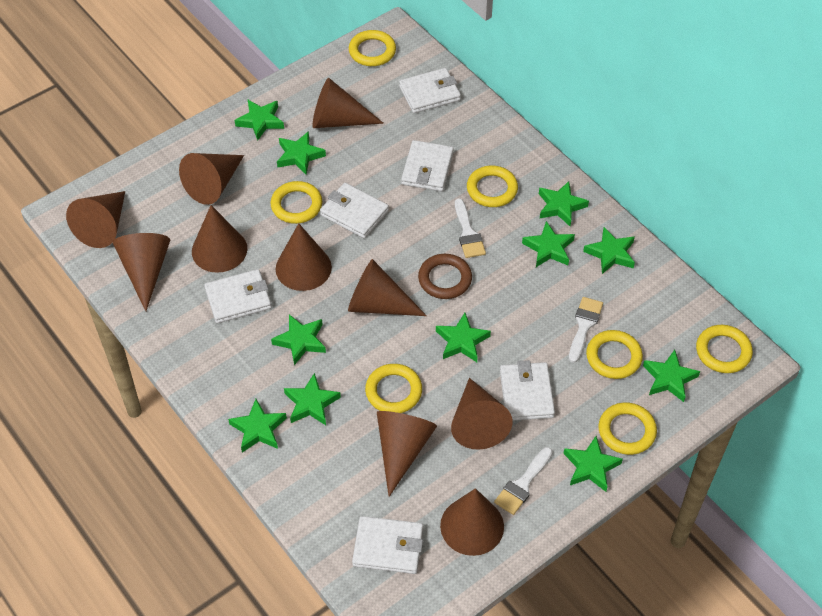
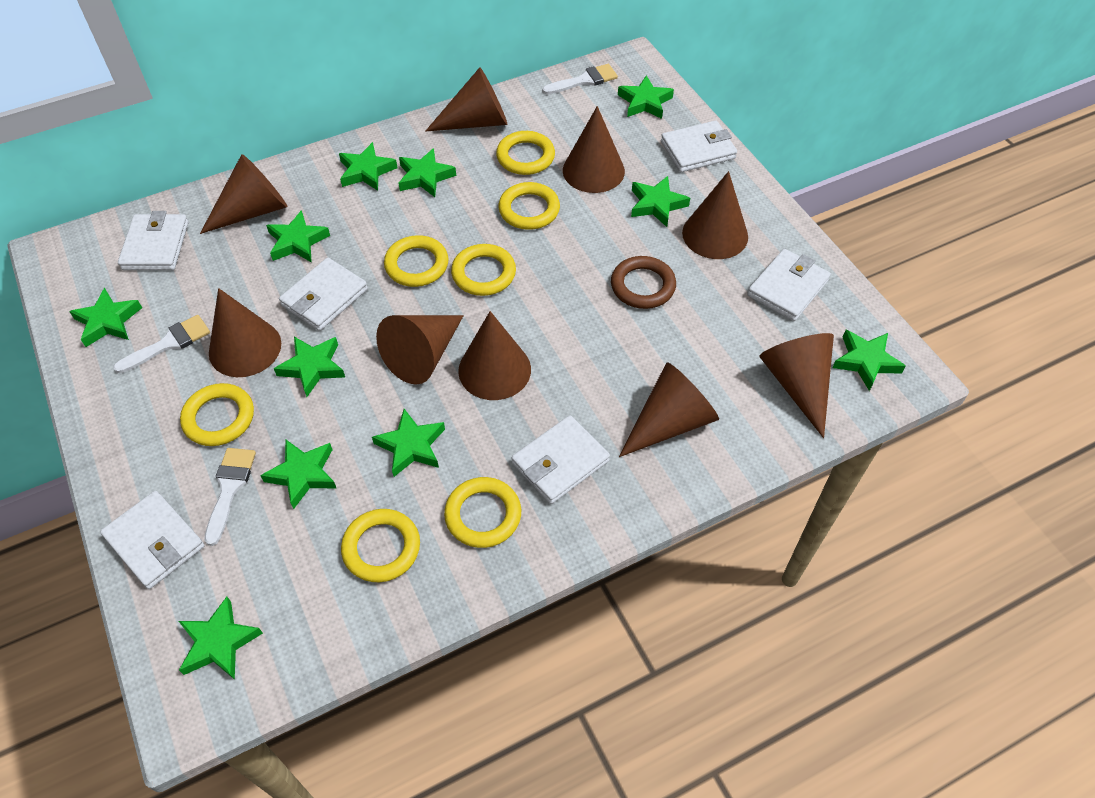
brown cone: [66,191,125,248] [113,233,170,311] [179,153,244,205] [192,205,247,273] [276,223,332,291] [313,78,384,128] [348,259,427,316] [377,411,437,497] [440,488,504,556] [451,378,512,450] = 10 -> [200,154,287,234] [209,288,281,377] [376,315,464,384] [425,67,507,132] [458,311,531,400] [563,106,625,193] [619,362,719,457] [682,171,748,259] [759,333,834,438] = 9

